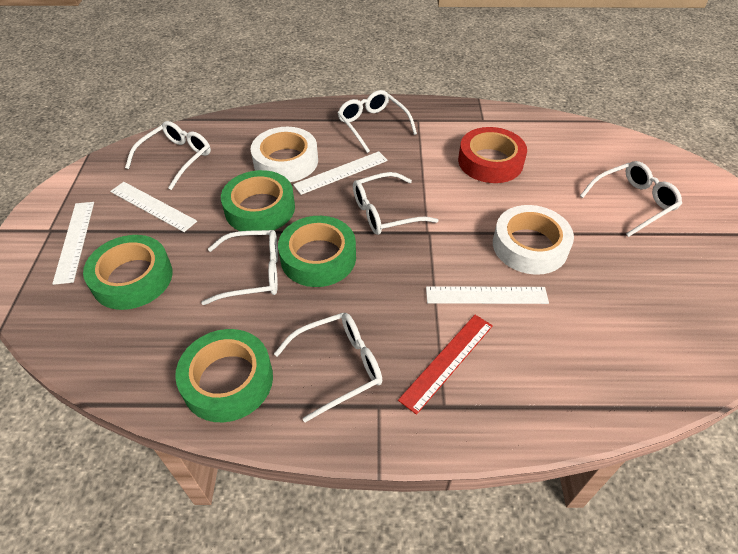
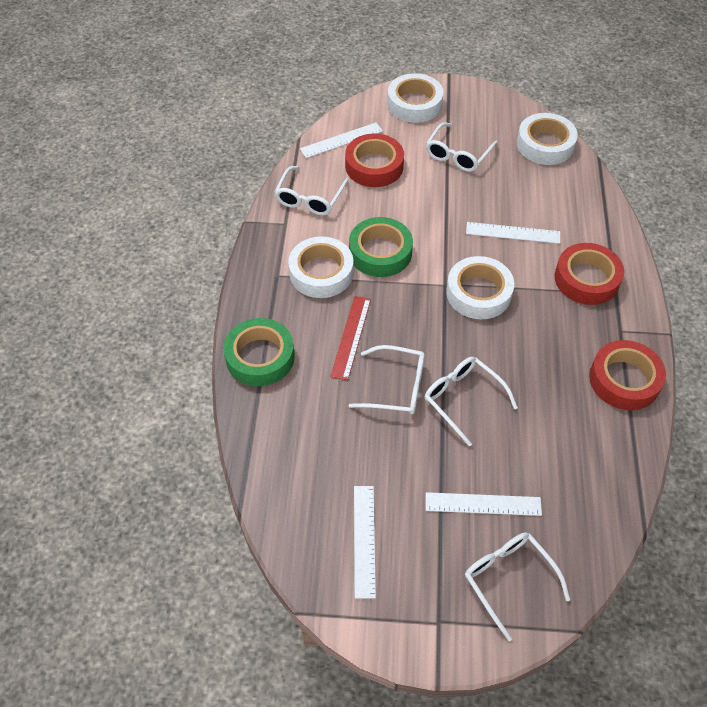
green tape: [83,235,173,310] [175,329,273,422] [221,170,295,231] [278,216,356,287] = 4 -> [223,318,295,386] [349,217,413,277] = 2
red tape: [458,127,527,183] = 1 -> [345,134,404,187] [555,243,624,305] [589,340,666,410] = 3
white glasses: [125,121,211,190] [201,230,278,305] [274,313,382,422] [338,90,417,153] [353,172,438,235] [580,161,682,237] = 6 -> [275,166,349,215] [349,345,425,414] [425,357,518,447] [426,122,498,172] [465,533,570,641] = 5
white tape: [251,127,318,182] [493,205,574,275] = 2 -> [288,237,353,298] [387,73,444,123] [446,256,514,319] [517,113,578,165] = 4

